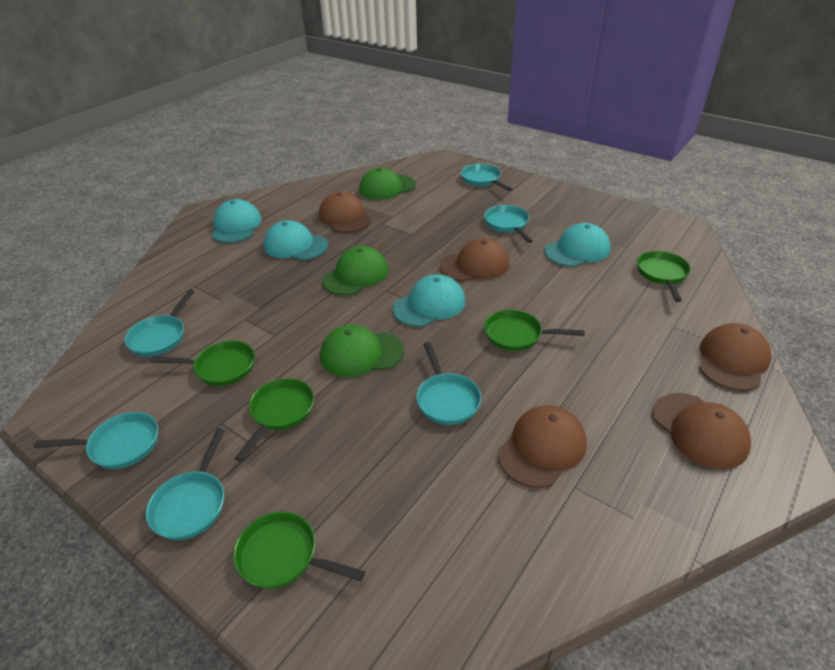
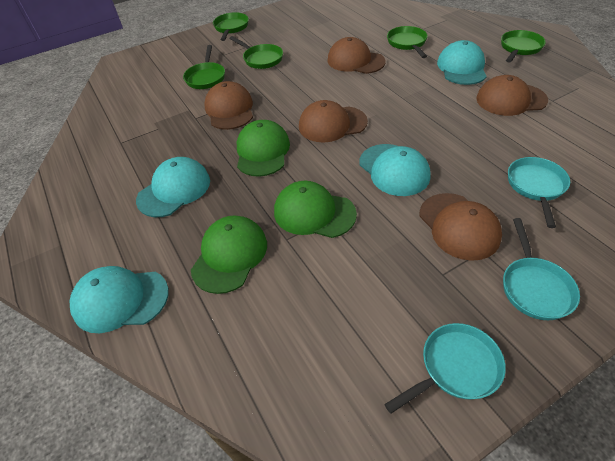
turquoise pan: [34,412,158,469] [124,289,195,357] [146,428,225,540] [416,342,481,425] [461,164,512,191] [484,205,533,243] = 6 -> [385,323,506,414] [503,218,580,320] [508,157,570,228] = 3

